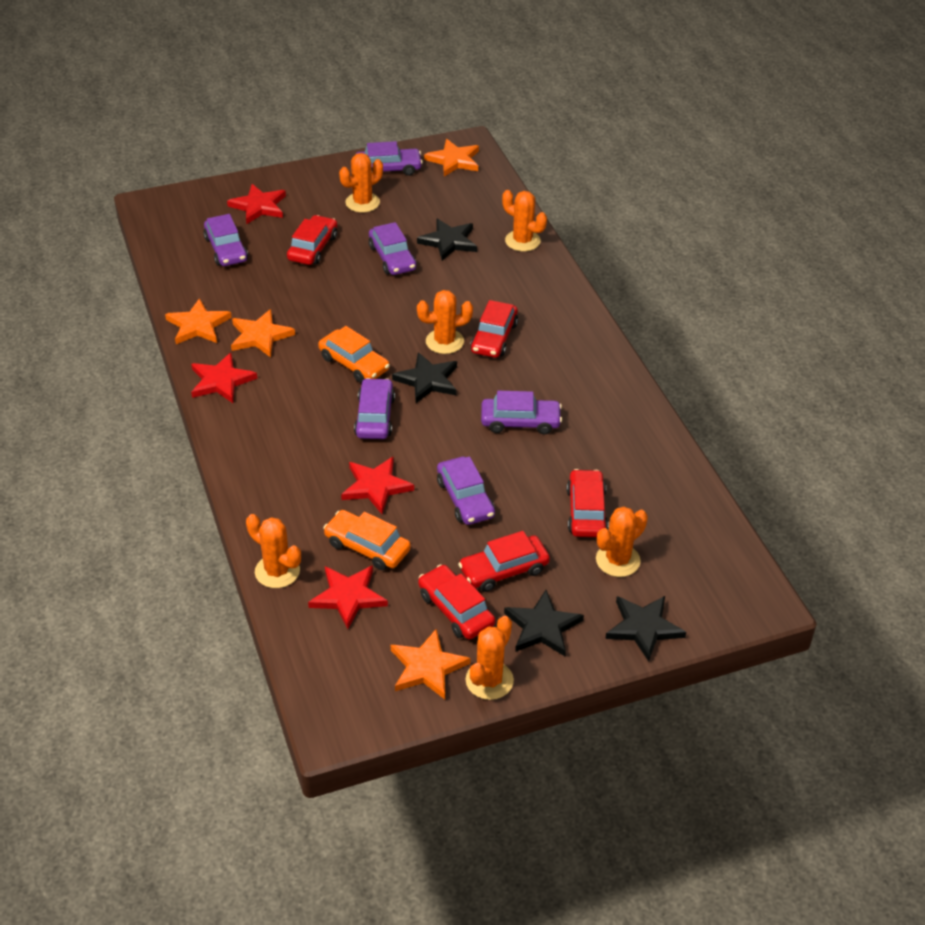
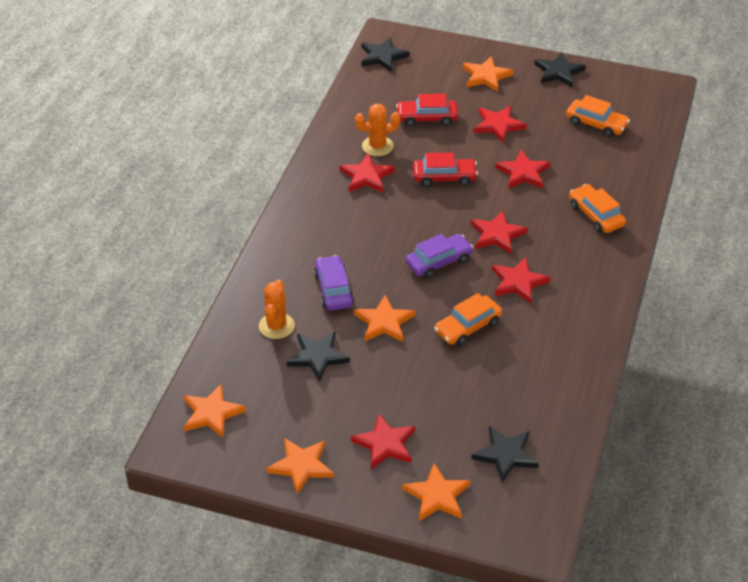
orange cactus: [246,514,301,588] [339,153,383,213] [417,290,473,354] [466,616,514,700] [502,190,547,251] [596,507,648,577] = 6 -> [259,279,295,339] [355,104,401,156] = 2
orange car: [318,326,390,383] [323,510,411,570] = 2 -> [434,293,502,346] [566,95,630,137] [569,184,626,233] = 3
orange star: [165,298,232,344] [231,309,295,357] [391,629,470,699] [424,139,479,177] = 4 -> [184,384,246,438] [266,438,334,495] [354,295,415,342] [402,463,470,521] [463,56,513,92] = 5
purple car: [204,214,248,266] [354,378,395,439] [356,141,423,176] [369,222,416,275] [437,457,495,525] [481,391,562,434] = 6 -> [314,255,354,310] [405,234,473,278] = 2
red car: [287,215,337,265] [418,564,495,639] [458,531,550,592] [470,300,518,358] [567,469,608,537] = 5 -> [396,94,458,127] [413,152,478,187] = 2
red star: [191,353,257,403] [227,184,286,224] [308,565,388,629] [341,457,414,514] = 4 -> [340,153,395,193] [351,413,415,469] [471,210,528,254] [473,106,527,143] [492,257,551,304] [495,150,550,189] = 6

